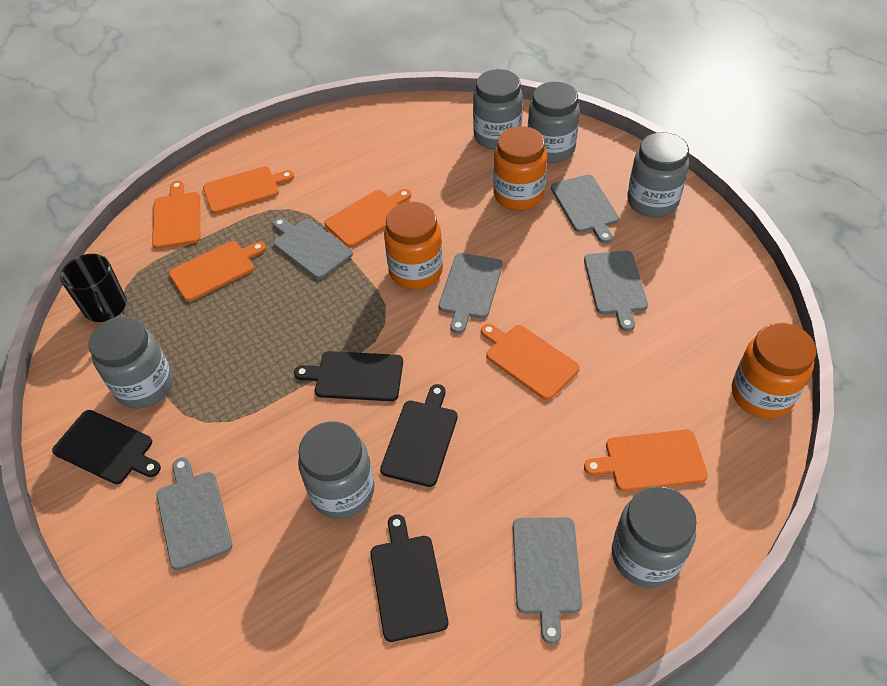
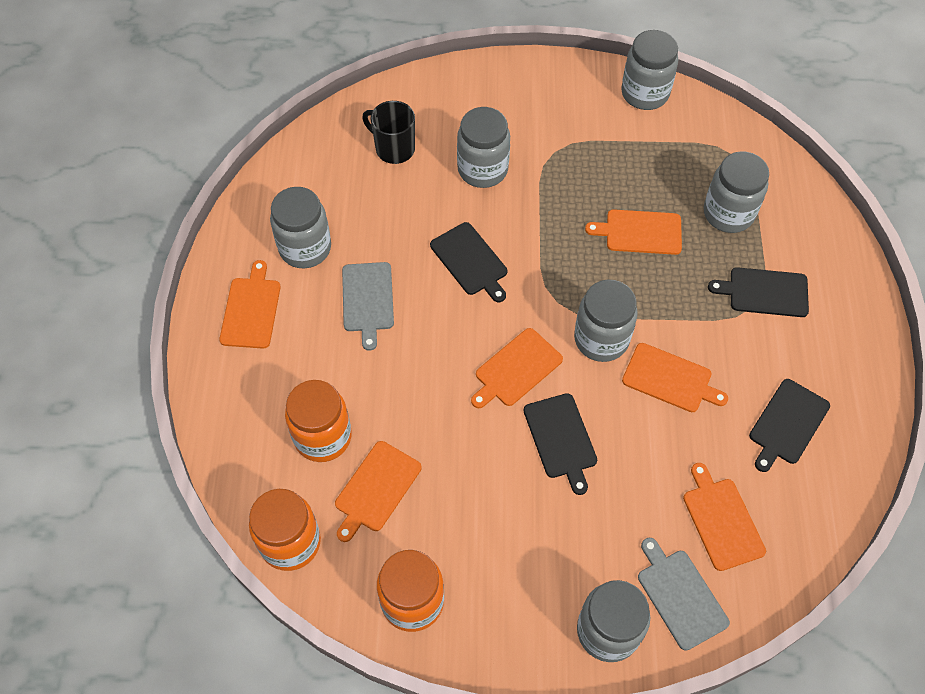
grey cutting board: [157,457,232,571] [273,217,353,279] [439,253,503,334] [513,517,582,644] [551,175,619,244] [584,251,648,331] = 6 -> [342,262,394,351] [638,538,730,651] = 2

